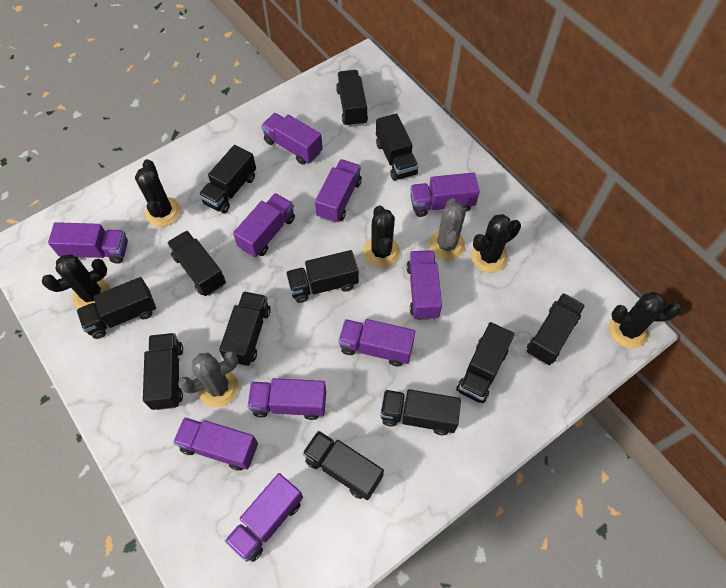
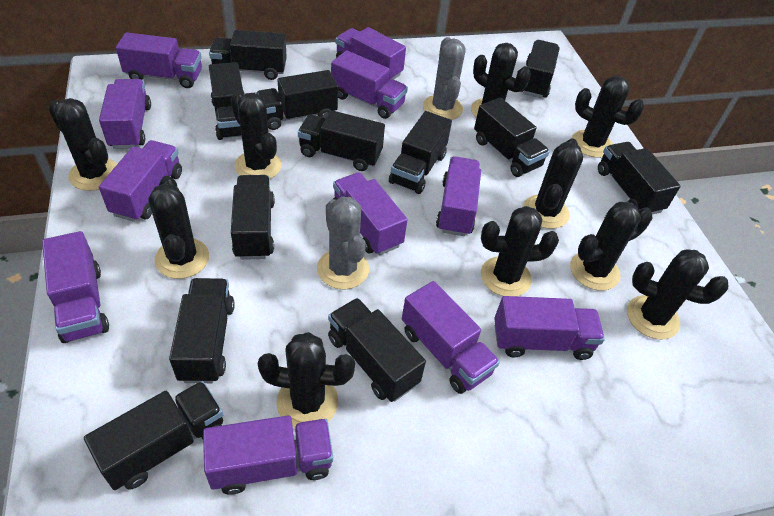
black cactus: [42,254,111,309] [135,159,181,227] [363,206,400,267] [471,214,521,273] [609,292,681,348] = 5 -> [48,98,117,191] [148,176,209,279] [231,91,281,179] [258,332,355,428] [471,43,531,118] [481,206,559,296] [523,138,583,229] [570,202,653,291] [572,76,644,158] [627,249,728,340] = 10
purple truck: [48,222,128,264] [173,417,258,471] [225,473,303,562] [233,193,295,257] [248,378,326,420] [261,113,323,165] [315,159,362,223] [338,319,415,366] [406,250,442,320] [410,172,480,217] = 10 -> [42,231,109,343] [99,79,151,149] [99,140,182,222] [116,32,202,88] [203,415,333,495] [331,50,408,119] [333,172,408,255] [336,27,406,80] [402,281,500,394] [436,156,481,236] [494,296,605,360] = 11

